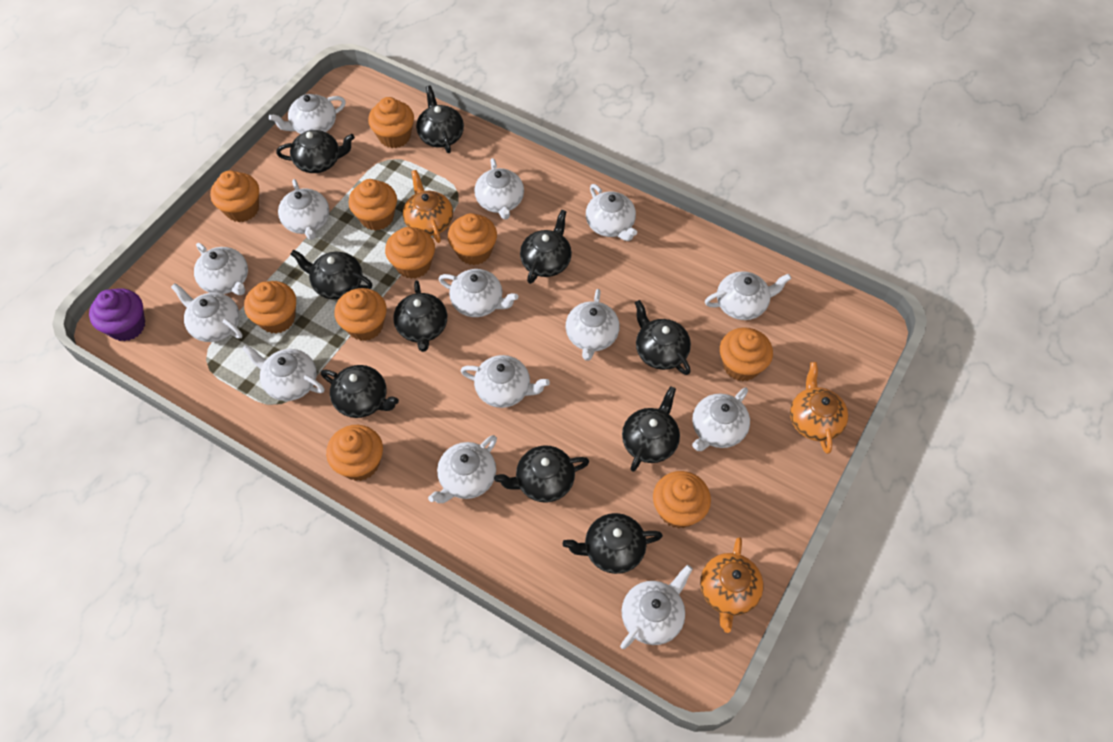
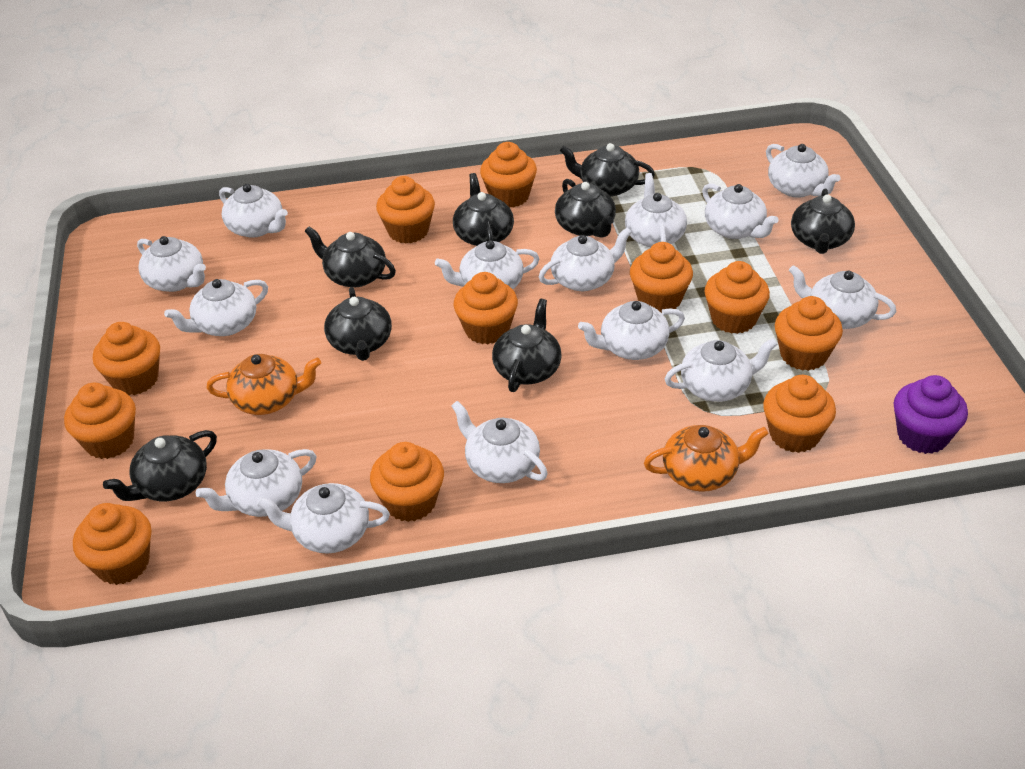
black teapot: [276,130,355,173] [290,250,372,299] [321,365,399,418] [393,281,447,352] [416,85,464,153] [494,445,589,503] [520,210,572,284] [563,513,663,574] [622,386,680,472] [635,300,691,375] = 10 -> [103,430,217,501] [305,227,396,288] [324,287,392,361] [453,173,514,246] [492,299,562,392] [555,179,616,238] [560,143,655,196] [791,189,855,254] = 8
orange cupcake: [210,170,259,222] [244,281,296,334] [326,425,383,481] [335,288,387,341] [349,179,397,231] [368,97,414,148] [385,227,435,279] [448,213,497,265] [653,471,711,529] [720,327,773,381] = 10 -> [64,383,136,459] [73,503,151,585] [93,322,160,395] [370,442,444,522] [376,176,435,244] [454,272,518,344] [480,142,537,207] [630,242,693,313] [705,261,770,334] [763,375,836,453] [775,296,843,371] = 11
orange teapot: [403,170,453,243] [700,537,763,633] [790,362,848,454] = 3 -> [207,354,321,415] [644,425,769,492] = 2

